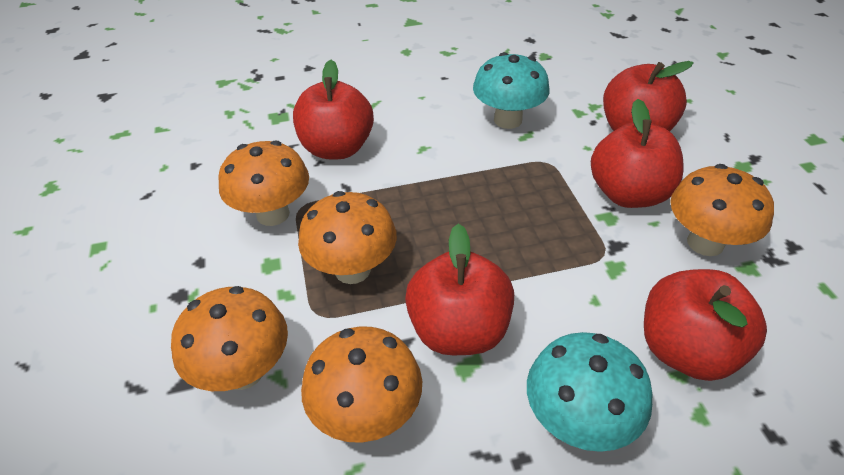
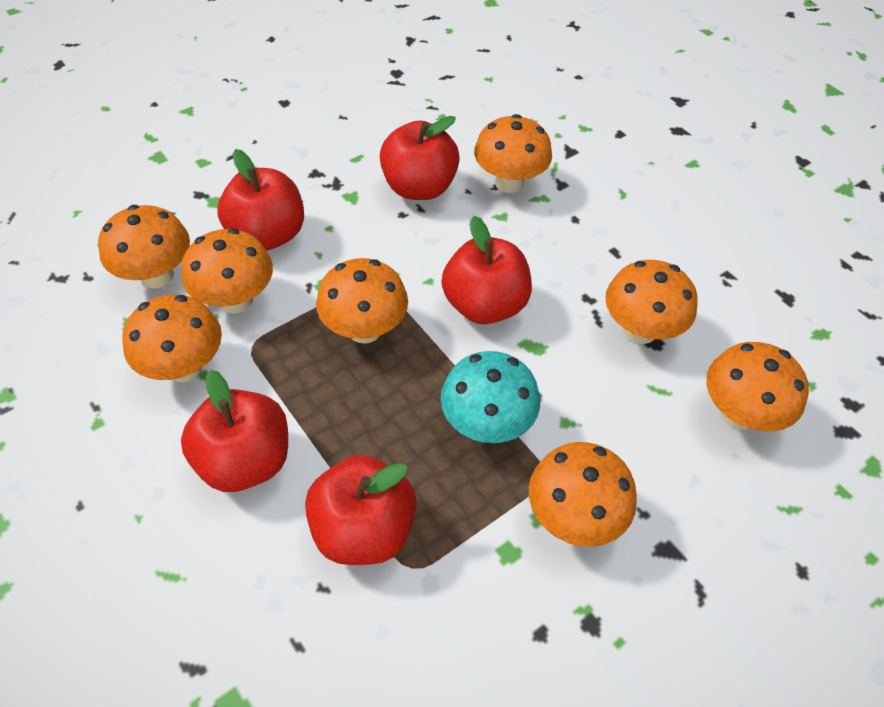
orange mushroom: [171,286,288,391] [218,140,309,226] [298,191,397,284] [301,326,422,443] [670,164,774,256] = 5 -> [98,205,190,289] [122,294,222,382] [181,228,273,313] [316,258,408,344] [474,114,552,193] [529,442,637,547] [605,260,697,344] [706,342,809,431] = 8
turquoise mushroom: [473,52,550,129] [527,332,653,452] = 2 -> [441,351,540,443] = 1

